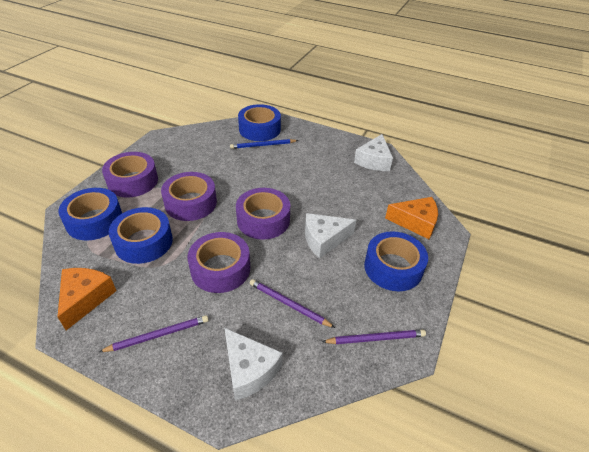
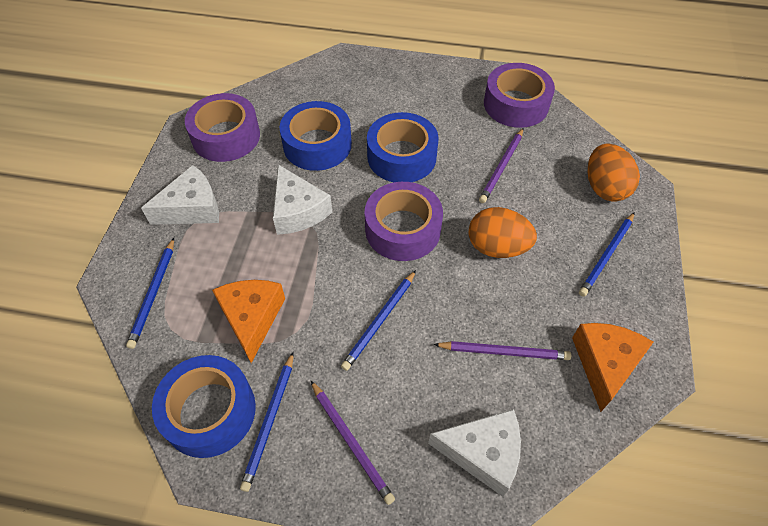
blue pencil: [230,139,298,149] = 1 -> [126,238,174,349] [240,352,294,492] [341,270,416,371] [579,212,635,297] = 4
blue tape: [59,188,122,240] [109,207,173,264] [238,104,281,141] [364,231,428,291] = 4 -> [152,355,256,458] [280,101,352,171] [367,112,439,182] = 3
orange egg: none = 0 -> [469,207,537,258] [588,143,640,202] = 2
purple tape: [102,152,158,198] [161,172,217,221] [188,232,250,293] [236,188,290,240] = 4 -> [185,93,260,162] [364,182,443,261] [484,63,555,128] = 3

